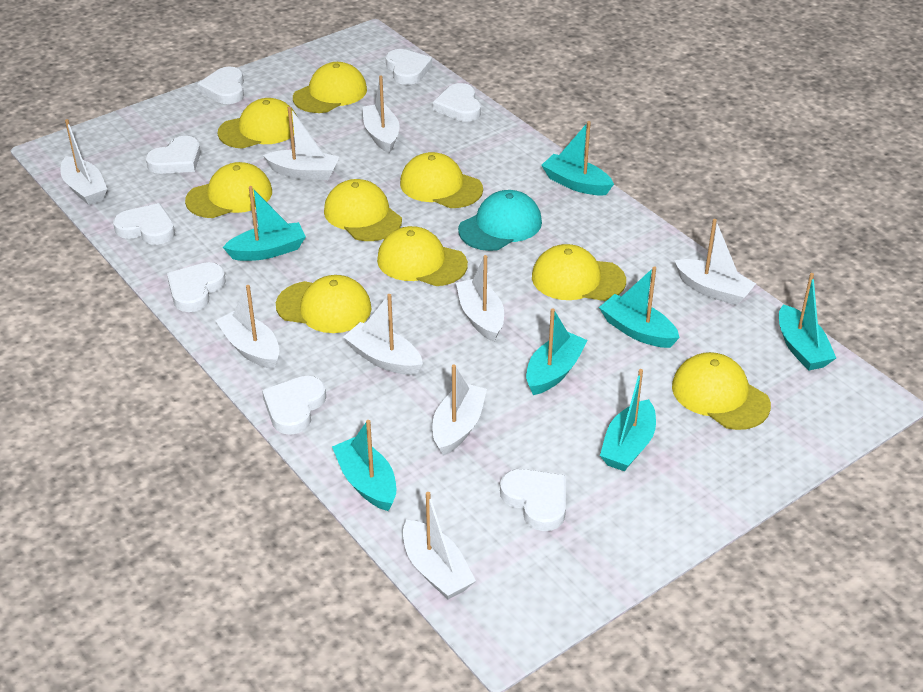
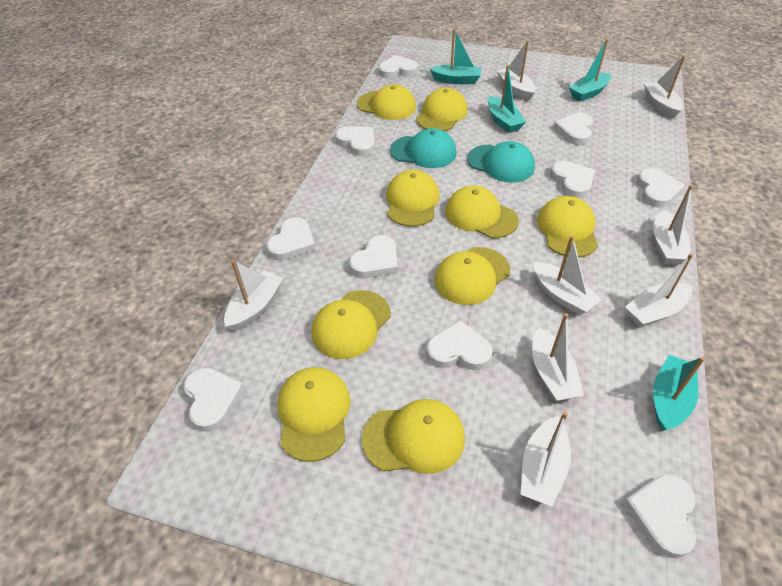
turquoise boat: [223,186,306,261] [332,420,396,511] [526,308,588,395] [541,121,614,195] [599,266,680,348] [600,369,656,471] [779,273,836,371] = 7 -> [430,29,481,84] [488,65,526,133] [569,39,611,102] [653,355,705,431] = 4
turquoise cap: [458,190,542,251] = 1 -> [390,128,456,168] [467,141,535,183] = 2
white boat: [61,119,107,205] [215,285,279,369] [263,107,339,180] [343,294,423,375] [363,75,400,153] [403,492,476,599] [432,365,487,456] [456,255,504,342] [674,219,756,306] = 9 -> [224,260,283,331] [497,41,536,101] [521,411,571,507] [532,313,584,401] [533,236,602,315] [625,253,693,328] [644,56,686,118] [653,185,693,265] = 8
white heart: [113,203,175,245] [146,136,201,174] [167,262,226,312] [197,67,244,104] [262,376,326,435] [386,49,432,85] [433,83,481,122] [500,469,566,531] = 8 -> [184,368,245,432] [267,217,316,261] [335,126,375,156] [349,235,398,278] [379,55,418,78] [426,320,493,370] [550,161,595,198] [553,113,593,145] [623,474,696,559] [637,168,685,208] = 10

